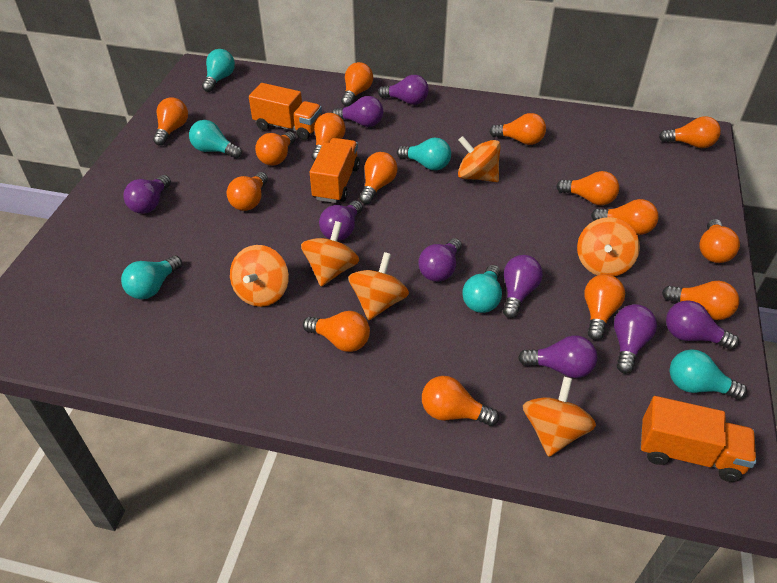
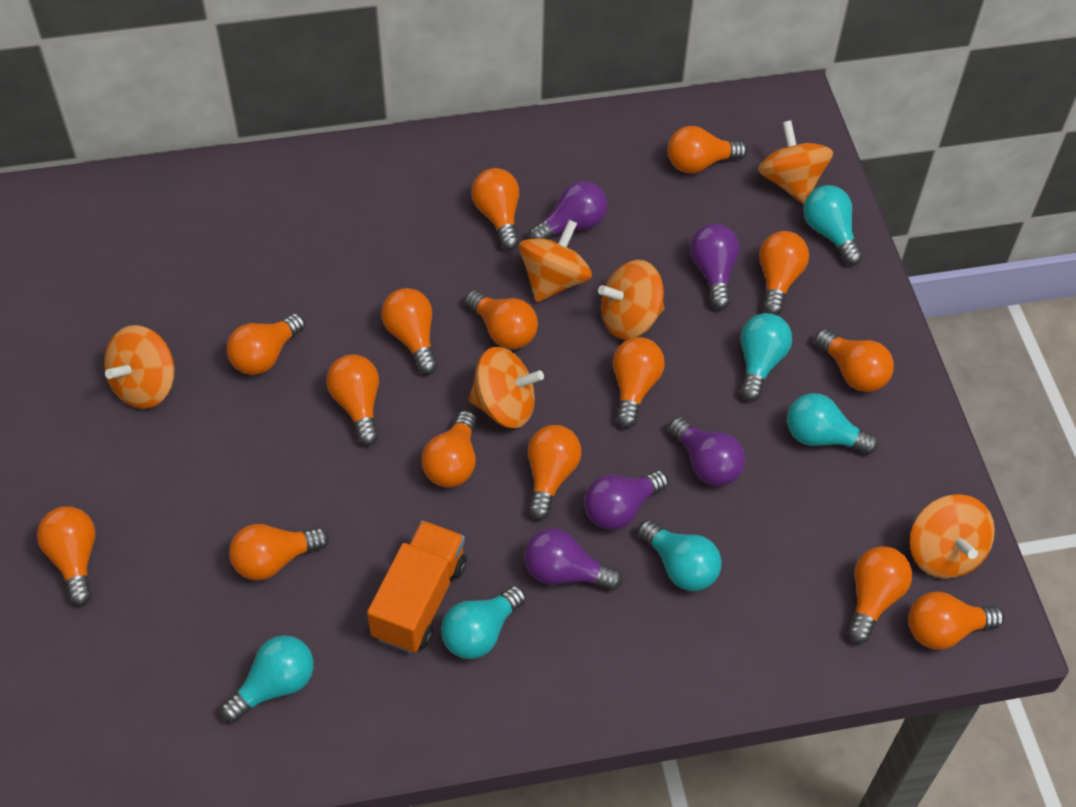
orange truck: [249,83,322,140] [310,138,360,203] [640,396,756,482] = 3 -> [367,520,467,653] = 1
purple light bulb: [124,175,171,214] [319,200,363,241] [332,96,383,127] [378,75,429,105] [418,238,462,282] [503,255,543,318] [518,335,597,378] [614,304,657,374] [666,300,739,350] = 9 -> [524,528,622,590] [529,181,607,239] [584,470,668,530] [668,417,745,486] [690,224,740,309] = 5

